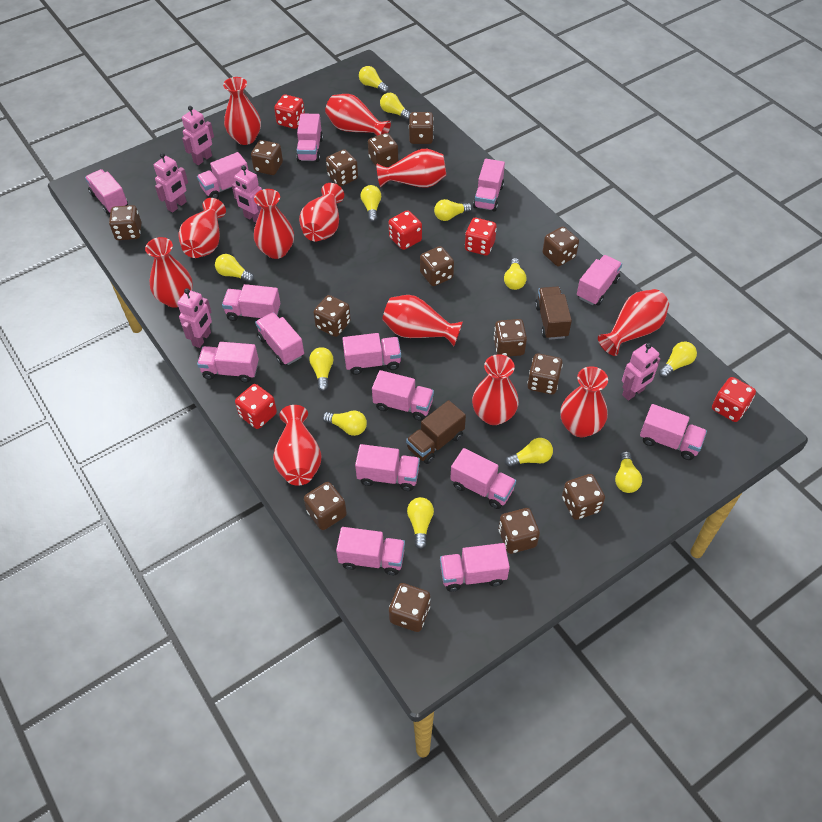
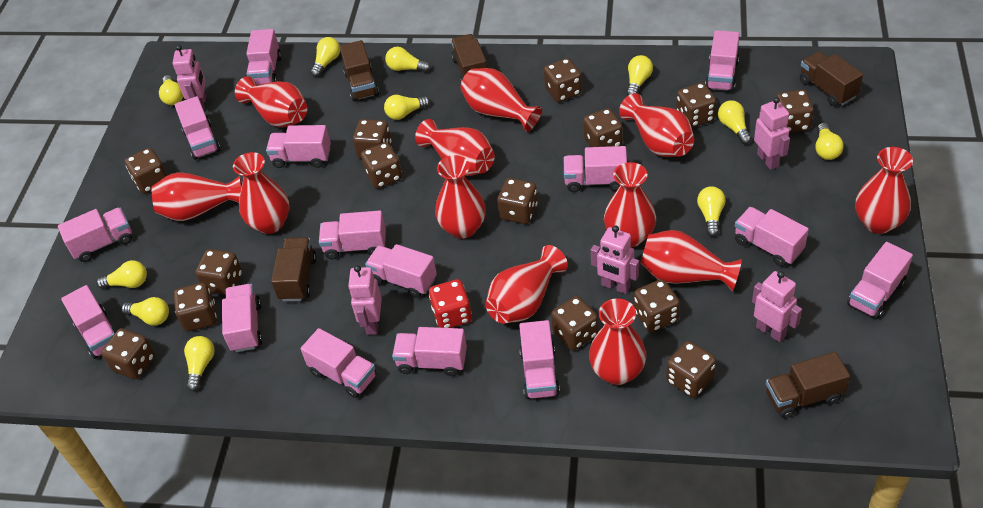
brown truck: [406,400,466,464] [535,286,572,340] = 2 -> [271,237,317,301] [340,40,379,101] [451,34,487,82] [766,352,850,418] [800,51,863,106] = 5
red dice: [235,384,277,429] [274,94,305,129] [389,210,422,250] [465,218,497,256] [712,377,756,422] = 5 -> [429,279,472,328] = 1
yellow light bulb: [215,254,254,283] [309,347,334,391] [322,411,367,436] [359,66,389,93] [361,185,381,222] [380,93,410,120] [407,497,434,549] [434,199,472,221] [504,258,526,290] [505,438,553,467] [615,451,642,493] [659,342,697,378] = 12 -> [96,260,147,289] [121,297,169,326] [159,75,183,105] [184,336,215,391] [311,37,340,77] [384,95,430,120] [385,47,431,72] [626,55,653,96] [697,186,726,237] [718,100,752,144] [815,123,844,160] = 11

